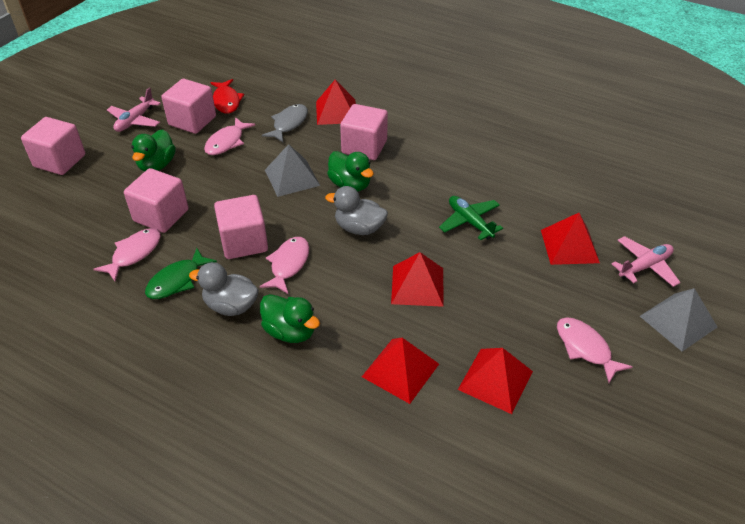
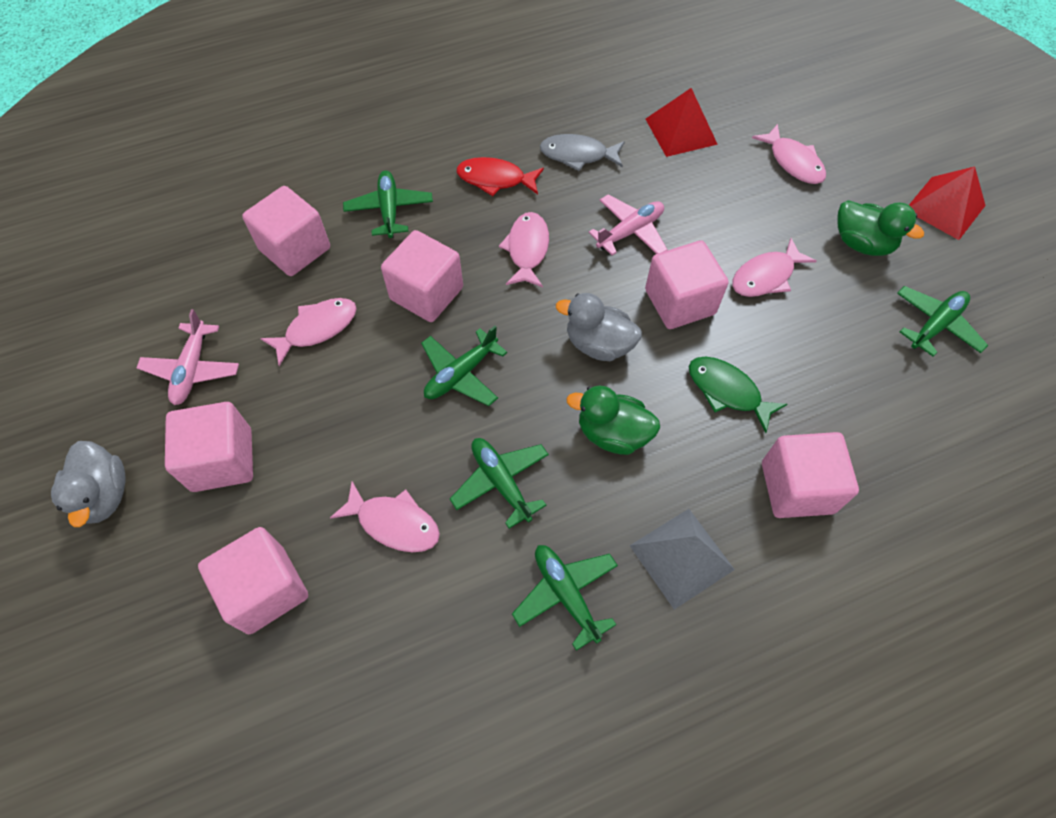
green duck: [131,129,176,171] [260,294,320,343] [327,151,374,192] = 3 -> [566,386,660,455] [837,200,924,256] = 2
green plane: [439,196,503,240] = 1 -> [343,171,433,238] [421,326,507,406] [450,438,549,529] [512,545,618,651] [897,286,988,356] = 5
grey pyramid: [265,144,320,197] [640,288,717,351] = 2 -> [630,509,735,610] = 1
pink cube: [21,117,85,175] [124,168,189,233] [161,79,216,134] [214,195,268,259] [340,104,388,160] = 5 -> [165,402,253,492] [198,527,308,634] [242,186,330,276] [381,230,463,322] [645,240,729,329] [762,432,859,518] = 6
pink fish: [94,228,161,282] [204,117,255,155] [260,237,309,294] [557,317,633,383] = 4 -> [260,298,357,366] [330,481,440,552] [499,212,549,287] [732,238,816,297] [752,124,826,184] = 5
red pyramid: [316,79,356,125] [362,338,439,404] [391,252,444,307] [458,348,533,414] [541,213,600,265] = 5 -> [646,88,718,157] [909,166,986,240] = 2

